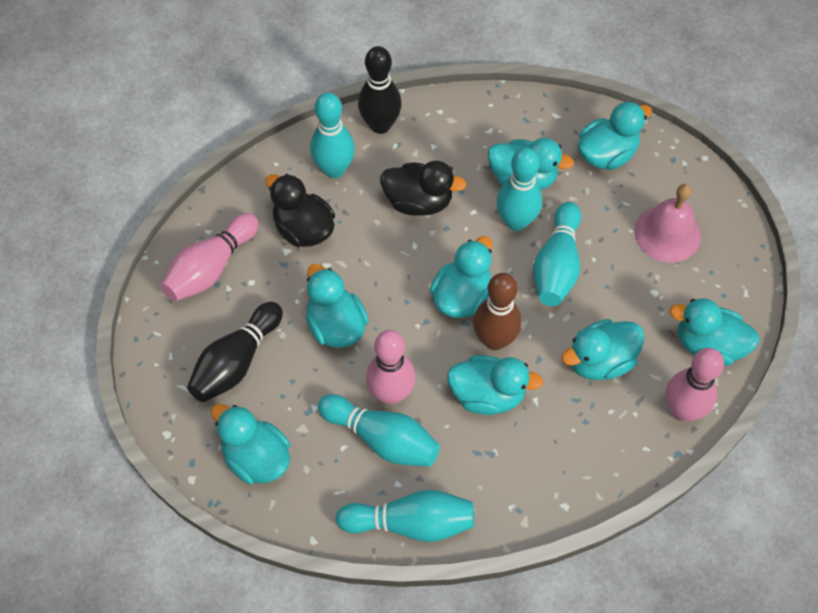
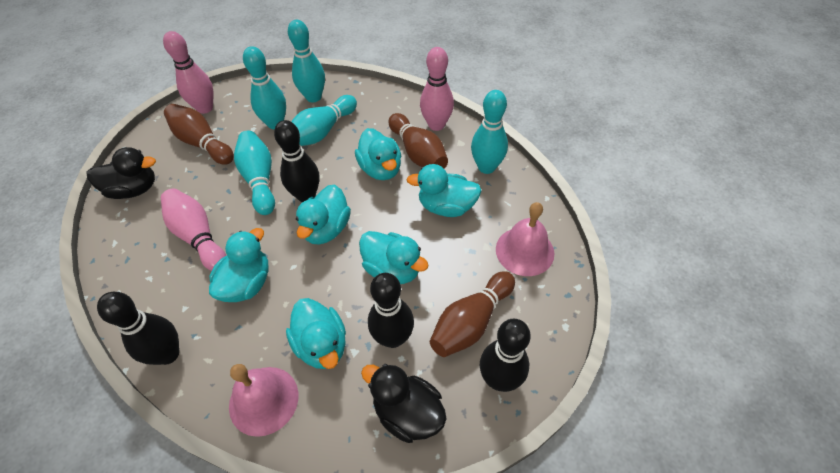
black bowling pin: [187,302,283,402] [358,46,402,134] = 2 -> [97,292,179,365] [274,120,320,202] [368,273,414,348] [480,319,531,392] = 4
brown bowling pin: [473,273,522,350] = 1 -> [164,104,234,165] [389,113,448,169] [430,271,515,357] = 3
pink bell: [635,184,701,263] = 1 -> [229,364,299,437] [496,202,554,276] = 2
turquoise duck: [211,404,290,484] [306,264,369,348] [430,236,492,318] [447,355,544,415] [488,138,574,190] [561,319,644,380] [578,101,652,170] [670,298,760,366] = 8 -> [209,228,268,302] [286,298,346,369] [296,184,351,245] [355,128,401,180] [359,231,429,284] [407,164,482,217] = 6

